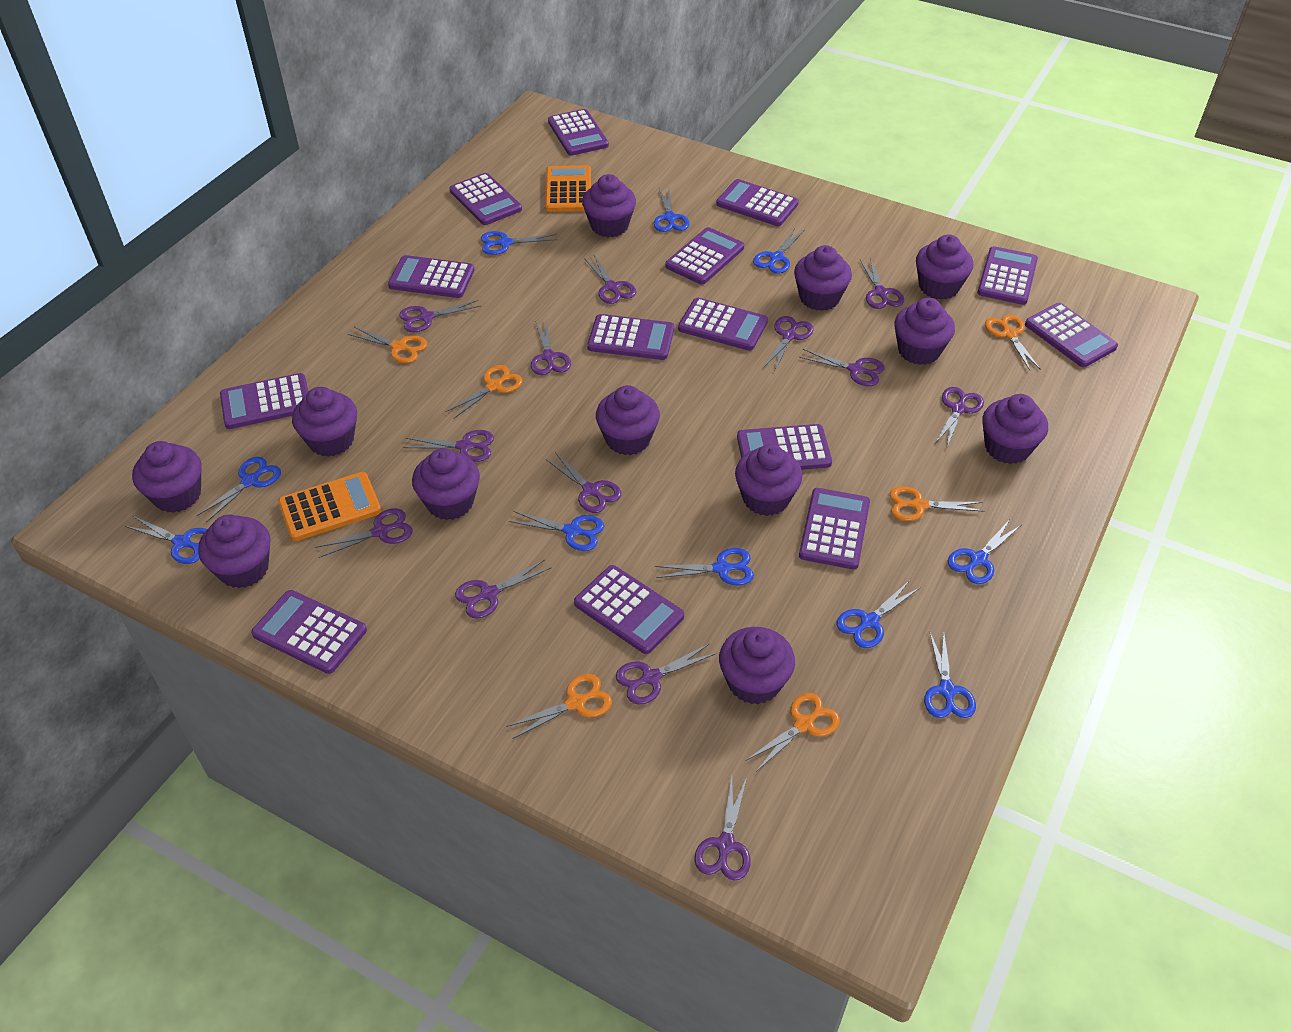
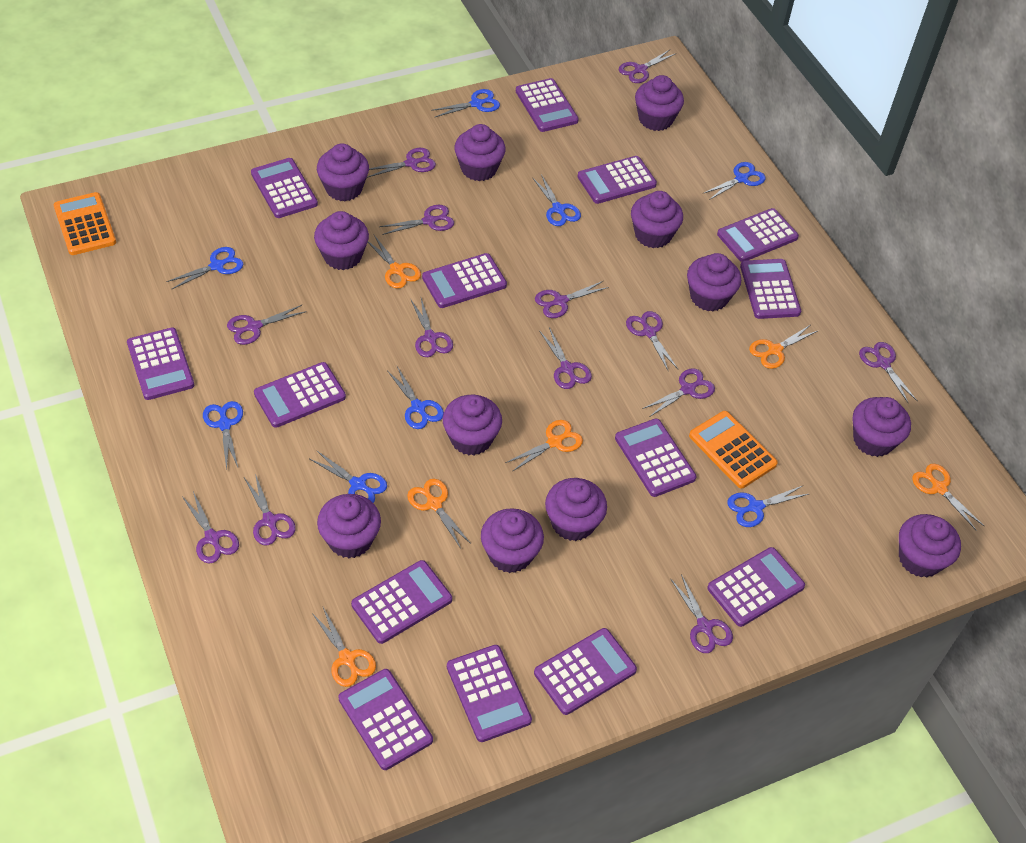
blue scissors: [125,516,208,564] [197,457,281,522] [481,231,558,255] [509,511,604,551] [654,189,690,232] [655,548,754,586] [753,228,804,274] [837,580,921,648] [924,630,976,718] [948,519,1021,584] = 10 -> [166,247,243,289] [203,401,243,470] [310,450,387,503] [387,366,444,429] [431,89,500,117] [532,174,581,226] [702,162,766,200] [727,485,808,527] = 8

